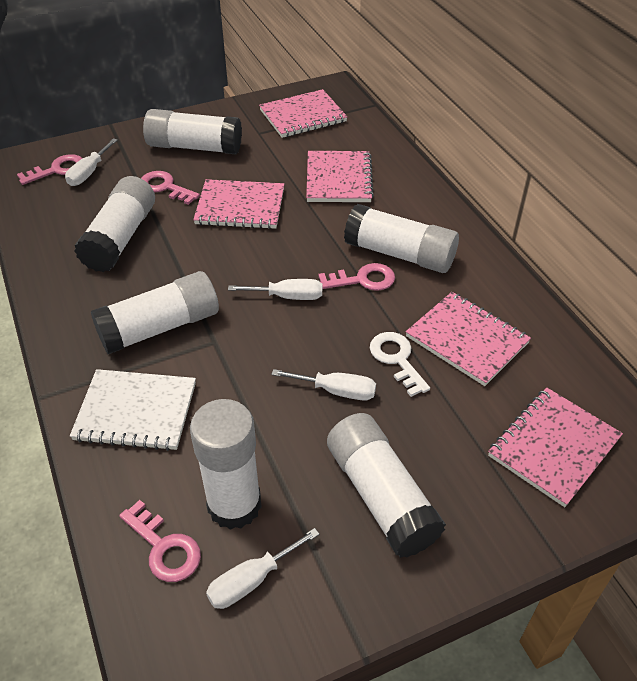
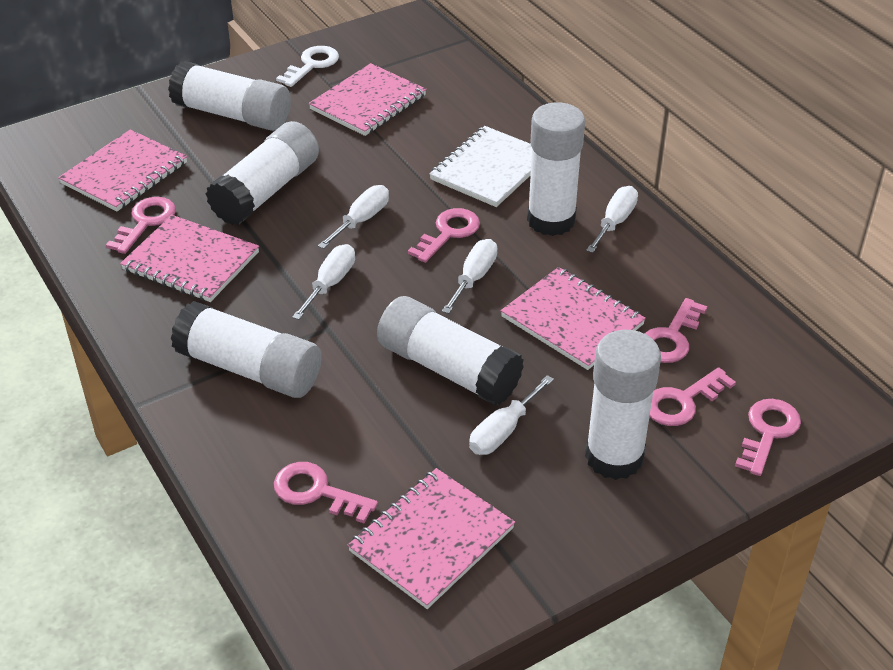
pink key: [17,154,83,185] [119,500,201,582] [141,171,200,205] [318,263,395,291] = 4 -> [106,197,176,254] [274,462,378,523] [408,208,480,263] [644,298,707,363] [650,367,736,426] [735,399,801,476] = 6
white screwdriver: [65,138,117,186] [206,528,319,609] [228,279,322,300] [271,369,376,400] = 4 -> [292,244,355,320] [318,185,389,249] [442,239,497,314] [469,375,554,455] [586,186,638,253] = 5

